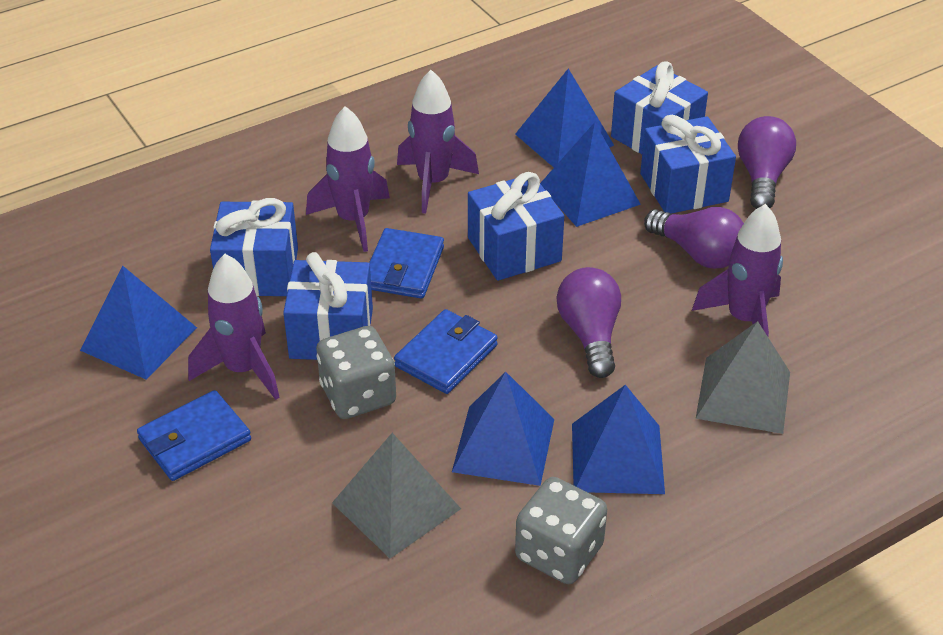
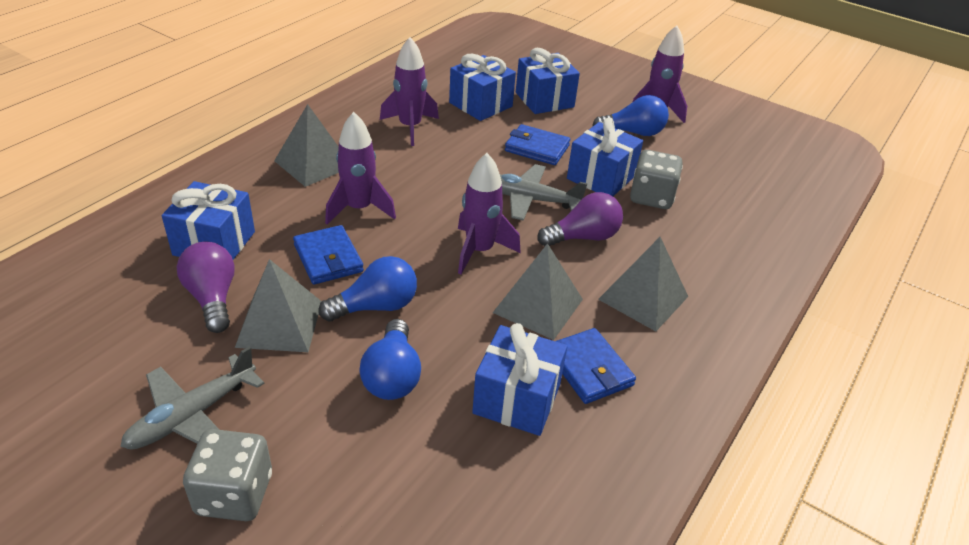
blue light bulb: none = 0 -> [319,256,417,322] [359,319,421,400] [592,95,669,136] = 3
blue pyramid: [80,265,197,380] [452,372,554,486] [515,68,614,167] [540,122,641,227] [572,385,665,494] = 5 -> none = 0
grey plane: none = 0 -> [120,346,265,450] [500,164,588,221] = 2
grey pyramid: [332,433,461,559] [696,321,790,434] = 2 -> [235,259,322,352] [274,104,339,187] [493,243,583,340] [598,237,688,331] = 4
purple light bulb: [557,267,621,378] [644,207,744,269] [738,116,796,209] = 3 -> [177,242,235,333] [537,192,623,246] = 2

